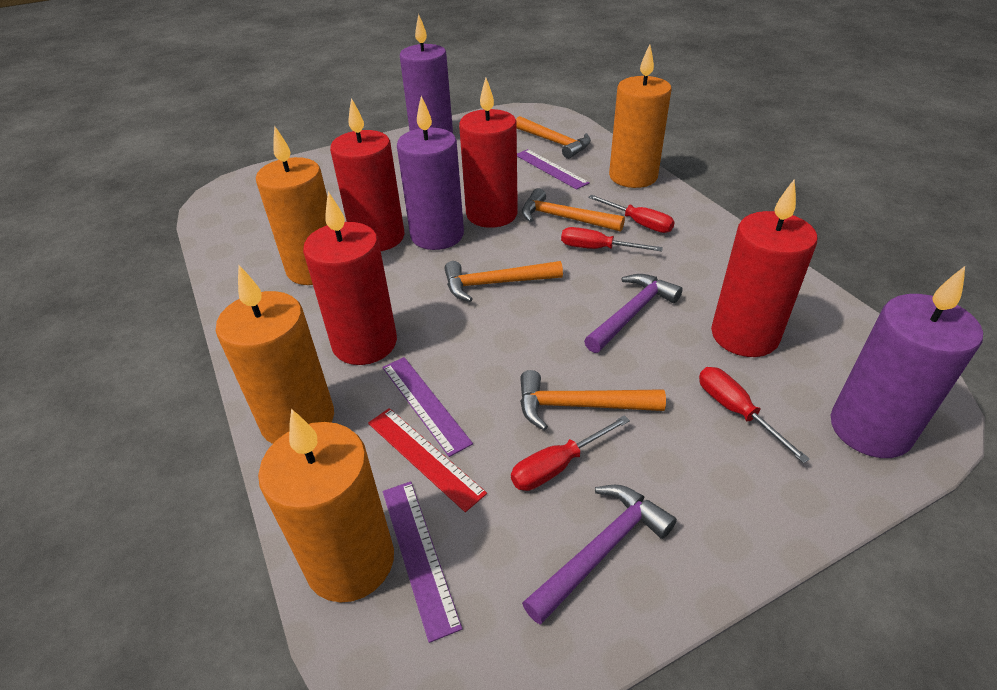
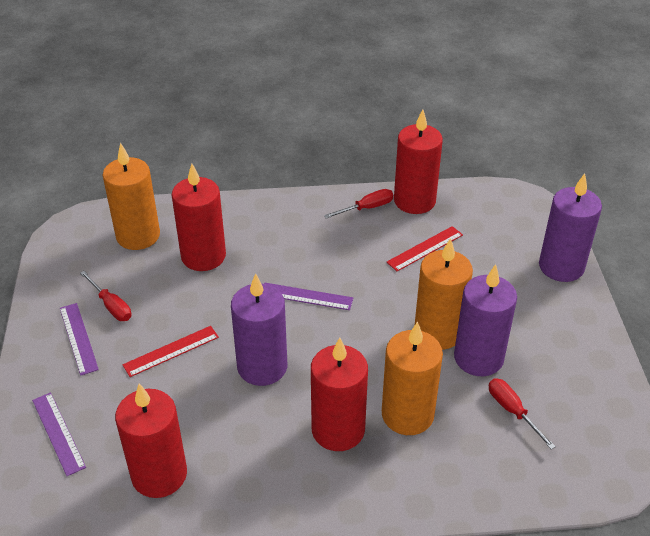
orange candle: [216,265,334,444] [256,125,327,285] [258,409,394,602] [609,44,672,188] = 4 -> [103,143,160,250] [382,321,443,435] [415,238,473,350] = 3
orange hammer: [444,261,563,302] [516,116,591,159] [520,370,666,431] [522,188,625,232] = 4 -> none = 0
purple hammer: [522,485,677,625] [584,274,683,353] = 2 -> none = 0
red ruler: [368,408,487,512] = 1 -> [122,326,219,377] [386,226,463,271] = 2
red screwdriver: [511,415,630,491] [561,227,663,252] [588,195,675,233] [699,367,810,463] = 4 -> [80,271,132,321] [324,189,393,218] [489,378,556,449] = 3

